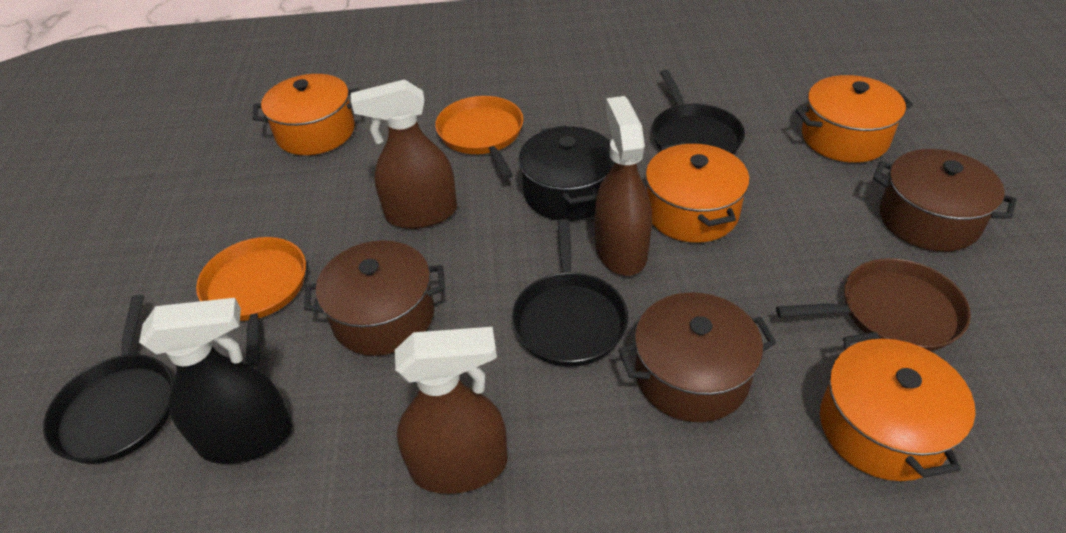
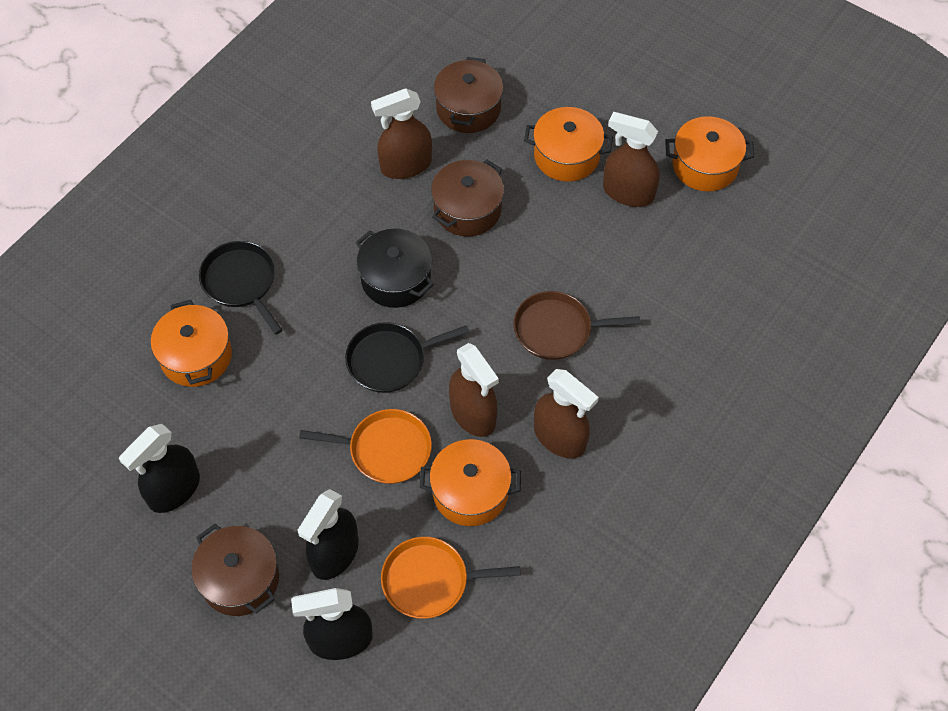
black pan: [43,295,174,464] [512,219,628,367] [652,70,745,154] = 3 -> [199,241,282,335] [345,322,469,393] = 2
black spray bottle: [139,298,292,464] = 1 -> [119,424,200,513] [291,588,373,660] [298,489,359,580] = 3
brown spray bottle: [351,79,457,229] [395,327,508,494] [595,96,652,276] = 3 -> [371,88,432,179] [449,343,499,437] [534,369,599,459] [603,112,660,207] = 4

